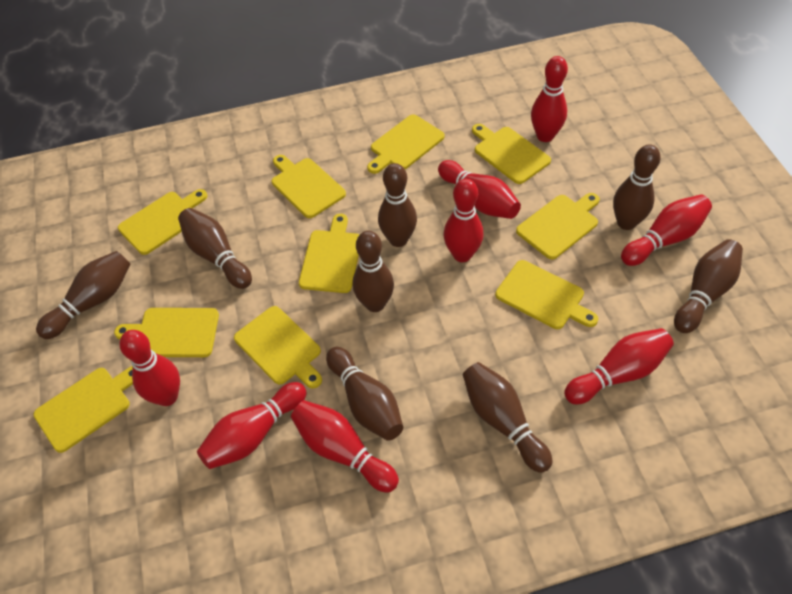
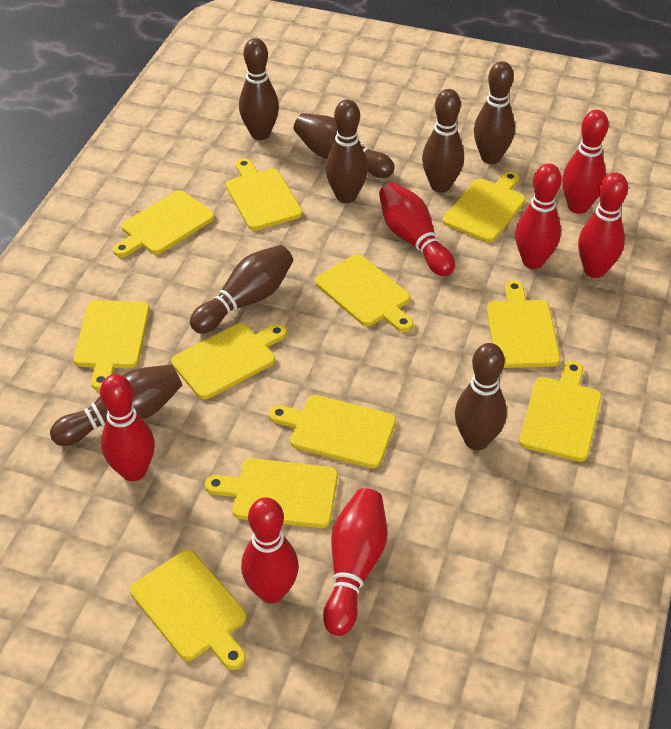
red bowling pin: [119,330,180,406] [197,382,306,469] [291,400,399,493] [438,160,521,219] [444,179,484,262] [531,56,568,142] [564,328,674,404] [621,195,712,266] = 8 -> [100,374,155,481] [241,497,299,603] [323,488,387,636] [379,182,455,276] [515,163,562,269] [562,110,609,214] [578,172,628,278] = 7
yellow cutting board: [34,366,133,453] [114,308,219,357] [118,189,207,255] [234,306,322,388] [272,155,346,218] [299,214,359,293] [367,114,445,174] [472,124,551,184] [495,260,598,329] [516,193,600,259] = 10 -> [74,300,150,391] [113,190,215,257] [130,550,247,670] [171,323,287,400] [205,458,338,528] [226,158,303,230] [269,395,396,468] [315,254,413,332] [443,171,526,242] [487,280,560,368] [519,361,601,462] = 11

